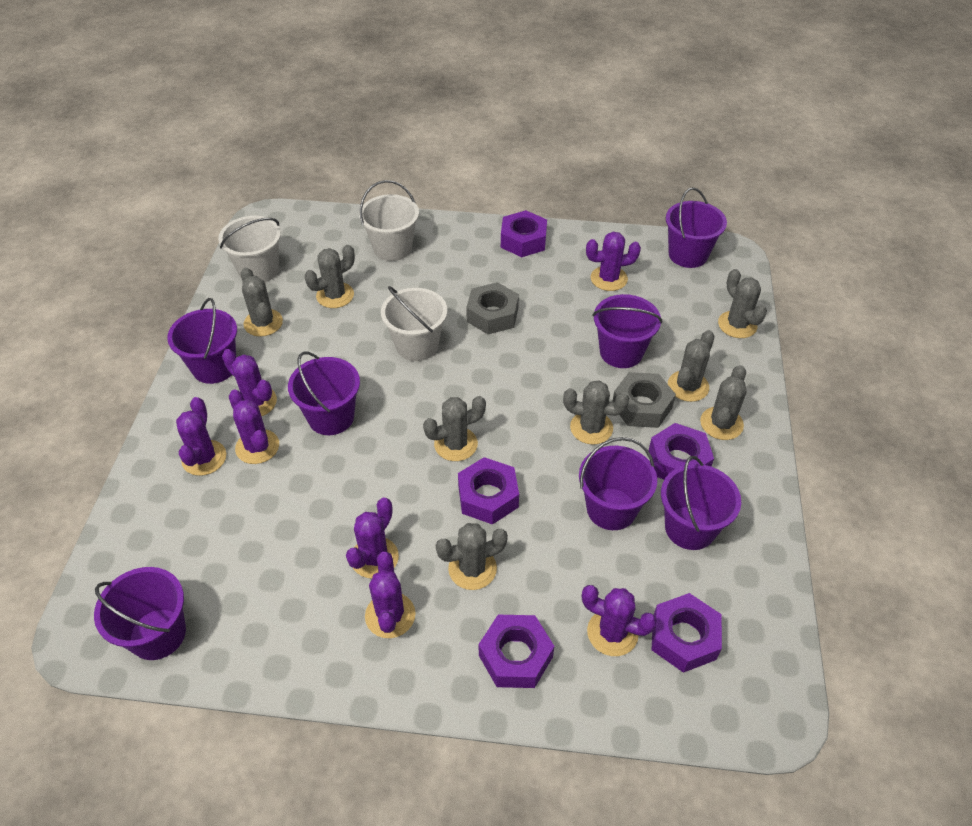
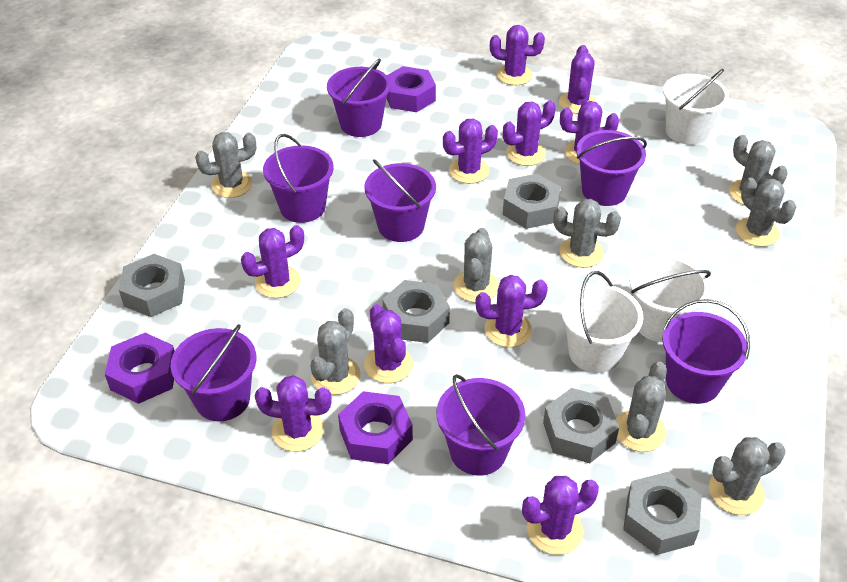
grey nut: [466,282,519,334] [612,372,676,428] = 2 -> [119,254,185,317] [383,280,450,343] [503,174,561,229] [543,388,619,463] [623,472,702,555] = 5
purple cactus: [176,397,226,476] [222,349,277,416] [229,390,279,464] [346,497,399,578] [365,552,415,638] [582,585,657,656] [586,232,641,291] = 7 -> [241,225,304,298] [255,375,332,452] [364,304,413,383] [443,119,498,184] [476,275,548,347] [490,25,545,85] [503,100,556,166] [522,476,599,555] [559,45,596,114] [560,101,619,164] = 10
purple nut: [458,457,519,525] [479,615,554,688] [501,210,547,257] [648,423,714,479] [652,593,722,673] = 5 -> [105,333,175,404] [338,391,413,464] [387,66,436,112] = 3

